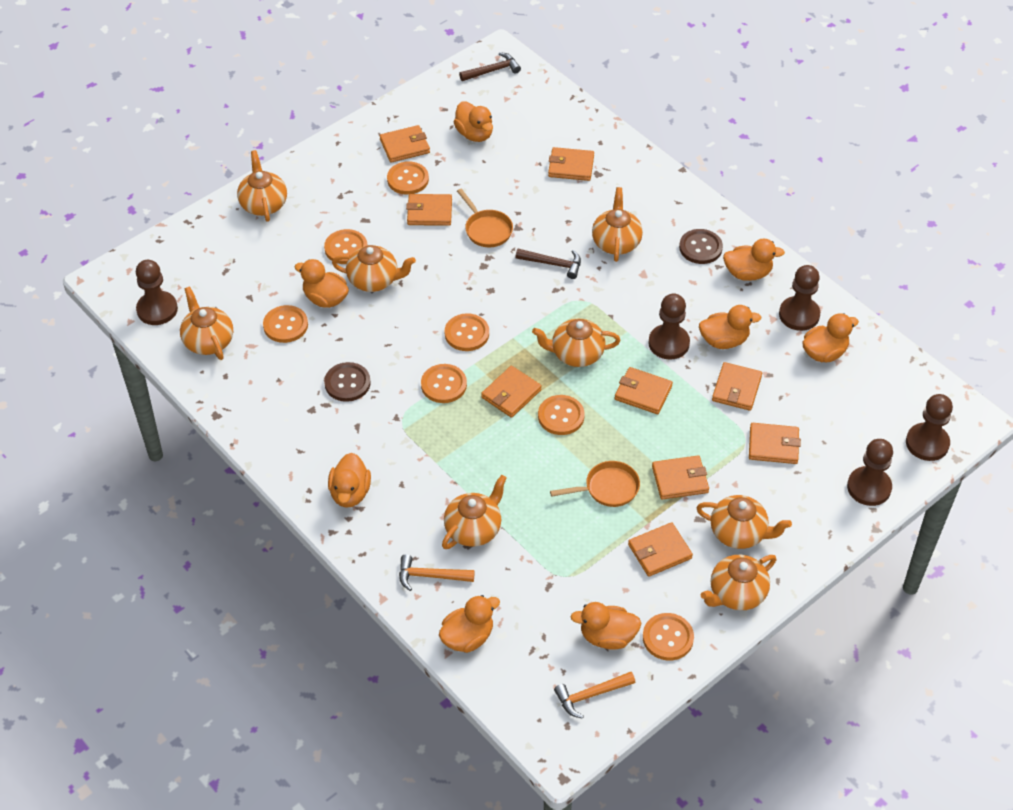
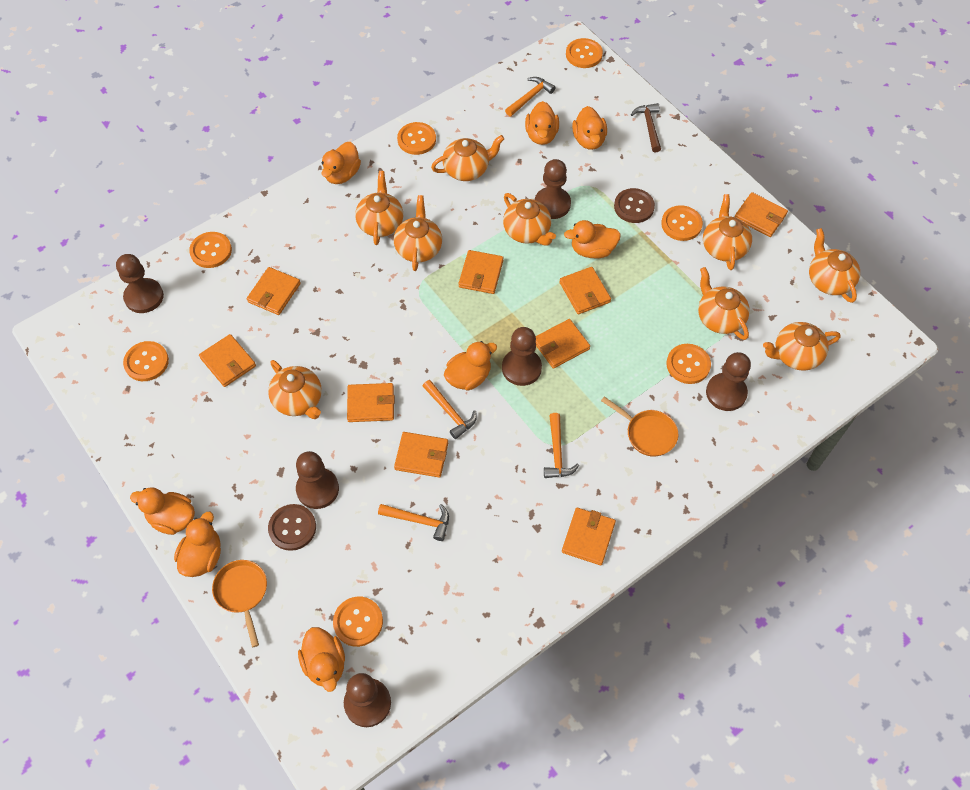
brown hammer: [459,52,521,81] [516,249,581,279] = 2 -> [631,103,661,152] = 1
brown pawn: [136,260,178,325] [649,293,690,360] [779,265,820,331] [847,439,893,506] [906,394,953,461] = 5 -> [116,254,164,313] [296,451,339,509] [344,673,391,727] [502,327,542,386] [535,159,571,219] [706,352,751,411] = 6
orange hammer: [399,555,475,591] [554,672,635,719] = 2 -> [378,504,449,541] [422,380,477,439] [505,77,556,116] [544,413,579,478] = 4
orange teapot: [180,286,233,360] [237,150,287,222] [332,245,416,292] [442,475,507,549] [532,319,620,367] [592,187,643,262] [697,495,792,549] [701,555,776,610] = 8 -> [268,360,322,419] [355,171,403,245] [394,195,442,271] [431,135,504,181] [503,193,556,246] [698,267,750,340] [703,194,752,270] [763,322,841,371] [809,228,860,303] = 9

